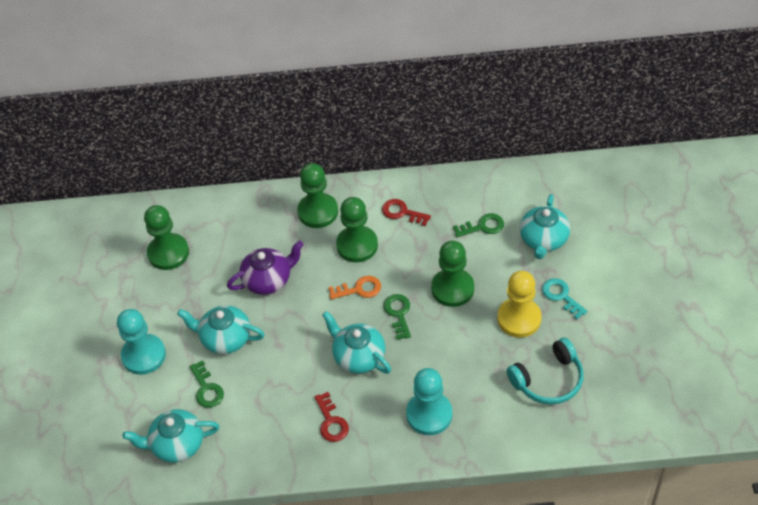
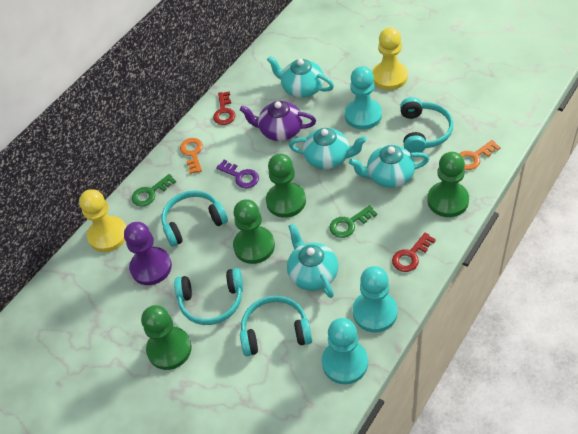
green key: [189,360,224,408] [383,294,411,340] [453,213,504,238] = 3 -> [132,174,176,207] [329,205,377,238] = 2
orange key: [328,276,381,300] = 1 -> [180,138,203,174] [459,140,501,170] = 2
purple key: none = 0 -> [216,160,259,188] = 1
purple pawn: none = 0 -> [124,222,172,285] = 1
turquoise headphones: [506,338,584,405] = 1 -> [161,190,228,247] [174,268,243,325] [240,296,312,356] [400,97,453,153] = 4
turquoise key: [542,278,588,319] = 1 -> none = 0
turquoise pawn: [117,309,166,375] [406,368,452,435] = 2 -> [322,318,368,384] [345,66,382,130] [353,266,398,332] = 3
yellow pawn: [497,271,542,338] = 1 -> [79,189,127,252] [372,27,408,90] = 2

